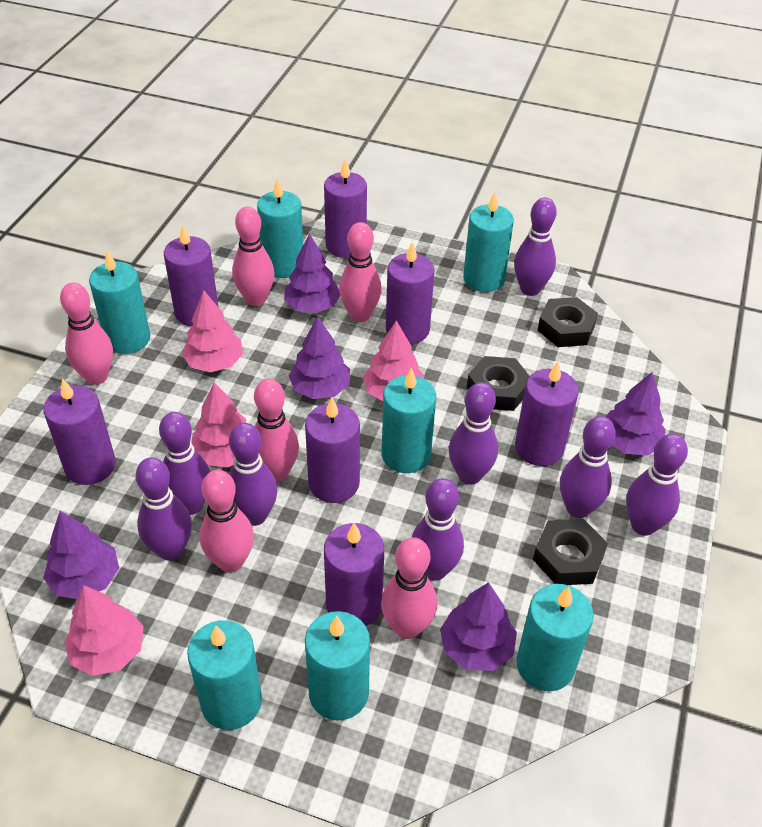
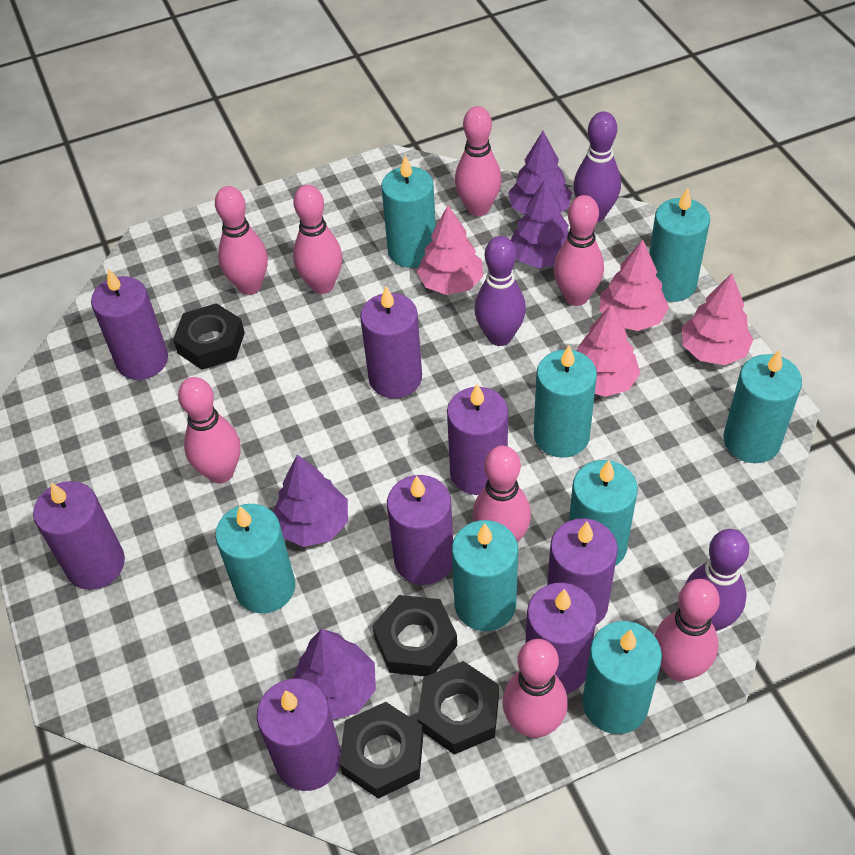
black nut: [467,356,530,411] [533,519,608,585] [537,297,598,347] = 3 -> [173,303,245,370] [339,702,423,799] [372,595,457,676] [418,661,499,755] = 4
pink bowling pin: [60,283,113,385] [200,470,254,573] [232,207,274,306] [254,379,299,482] [339,222,382,322] [381,537,437,639] = 6 -> [178,377,240,484] [215,186,268,295] [293,185,342,294] [455,106,502,216] [472,446,531,542] [502,639,568,738] [554,195,604,306] [655,579,720,681] = 8
purple bowling pin: [136,457,192,561] [159,412,210,515] [229,423,278,526] [412,478,464,581] [449,382,498,485] [514,197,557,296] [560,416,616,518] [626,434,688,536] = 8 -> [474,236,526,346] [573,112,621,222] [685,529,749,631] = 3
purple candle: [44,378,116,485] [164,225,218,327] [305,397,360,503] [324,159,367,258] [324,523,384,626] [386,242,434,344] [515,362,579,466] = 7 -> [33,481,125,590] [91,269,168,380] [257,679,341,791] [360,287,422,398] [387,475,453,585] [447,384,508,495] [525,583,597,694] [547,518,618,625] = 8
purple tree: [43,511,119,599] [284,233,340,313] [288,316,350,399] [440,582,517,671] [606,372,666,456] = 5 -> [273,455,348,547] [293,629,376,720] [508,131,572,215] [511,179,569,268] = 4
turquoise candle: [89,251,150,354] [187,620,262,730] [257,178,303,278] [305,611,370,721] [382,368,436,473] [463,192,514,292] [516,584,593,691] = 7 -> [215,504,295,613] [381,156,436,268] [452,520,518,631] [534,345,597,458] [569,460,638,566] [582,621,662,734] [649,188,710,302] [723,350,802,463] = 8

